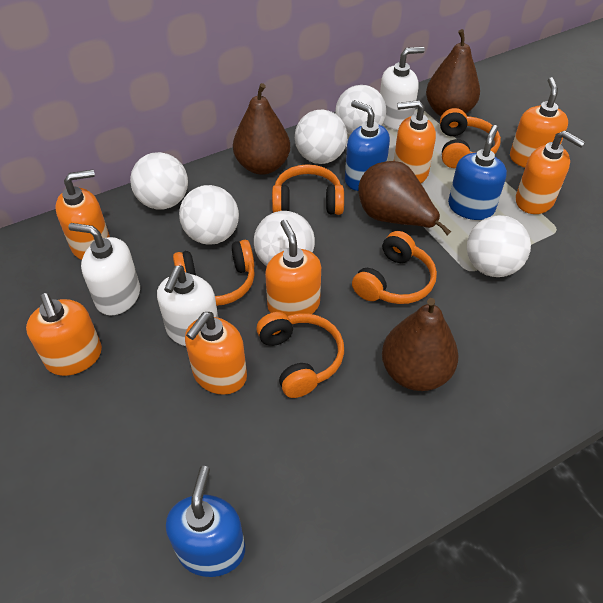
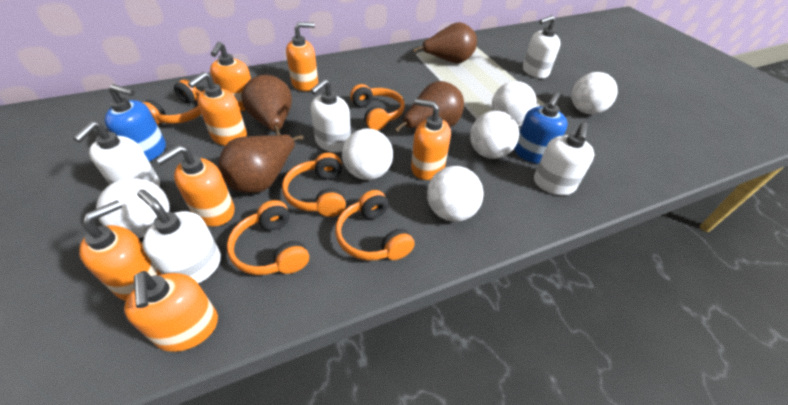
blue soap dispenser: [166,466,245,577] [345,100,390,191] [448,125,507,220] = 3 -> [105,84,166,161] [515,92,568,164] = 2
white soap dispenser: [69,223,140,316] [157,266,218,346] [380,47,425,130] = 3 -> [73,121,160,187] [137,189,221,283] [310,79,351,152] [523,15,561,78] [534,122,594,195] = 5

